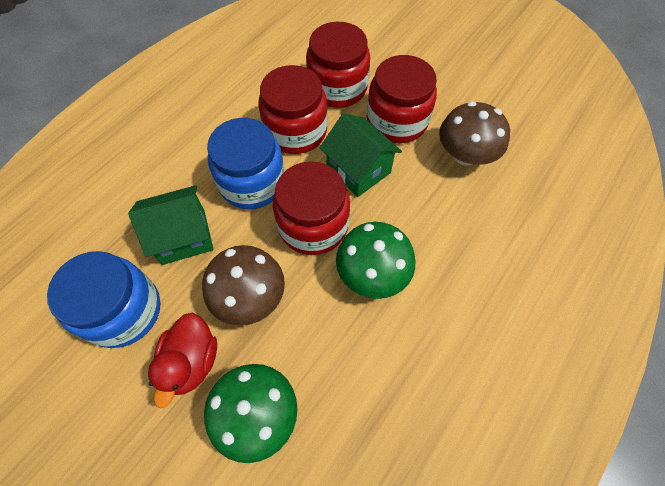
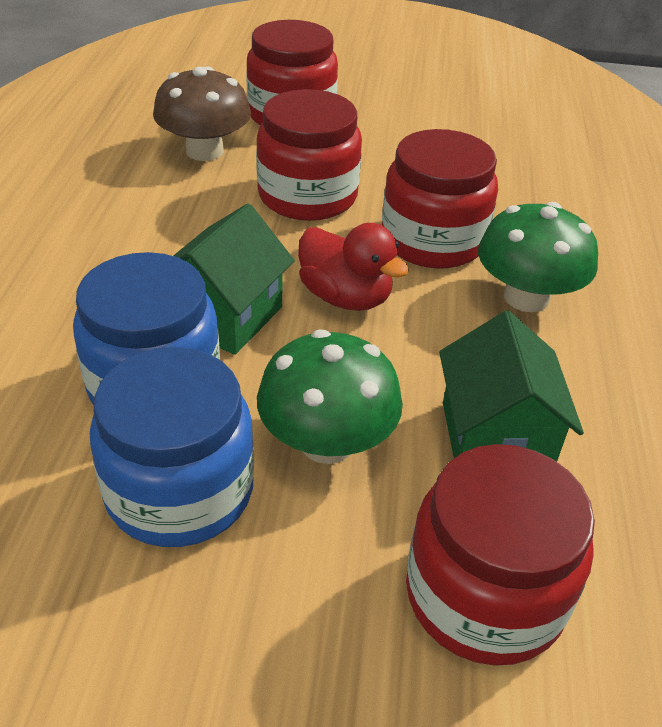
brown mushroom: [202,245,285,326] [439,101,510,166] = 2 -> [153,66,251,161] = 1

